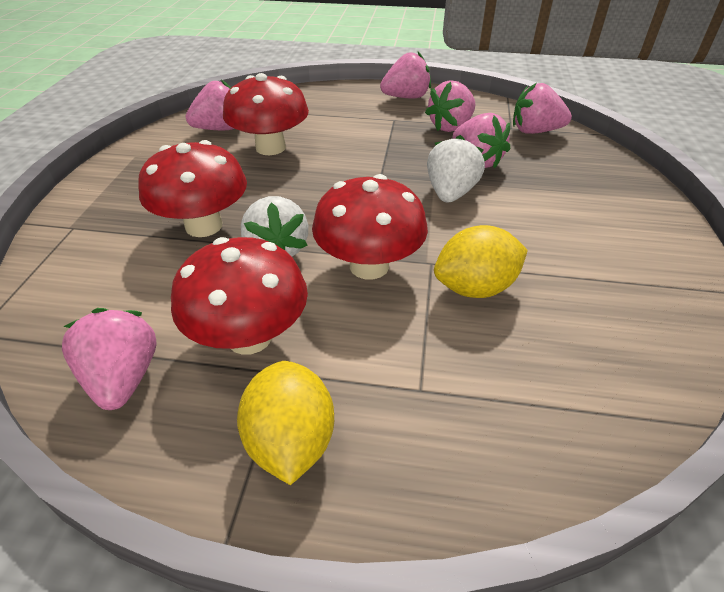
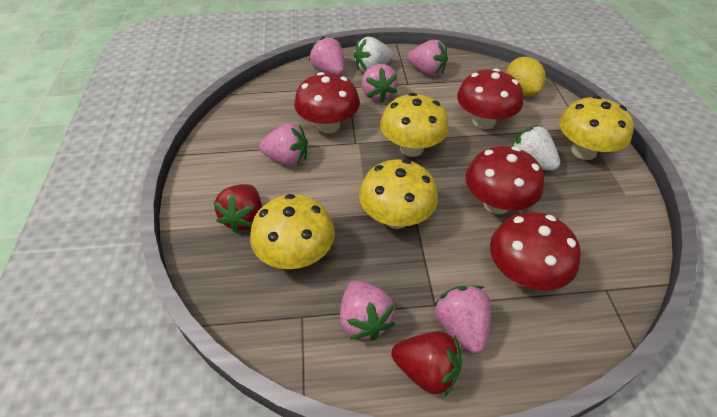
red strawberry: none = 0 -> [213,184,262,233] [391,331,461,396] = 2
yellow lemon: [237,361,334,485] [434,225,528,298] = 2 -> [506,57,546,97] = 1
yellow mushroom: none = 0 -> [250,194,335,269] [359,159,438,229] [380,93,449,157] [559,96,634,160] = 4

